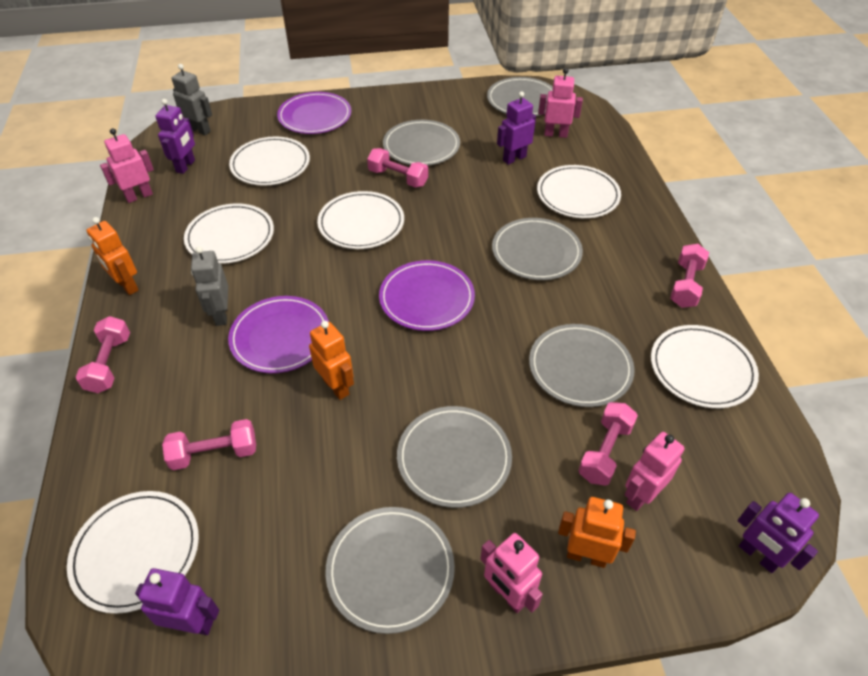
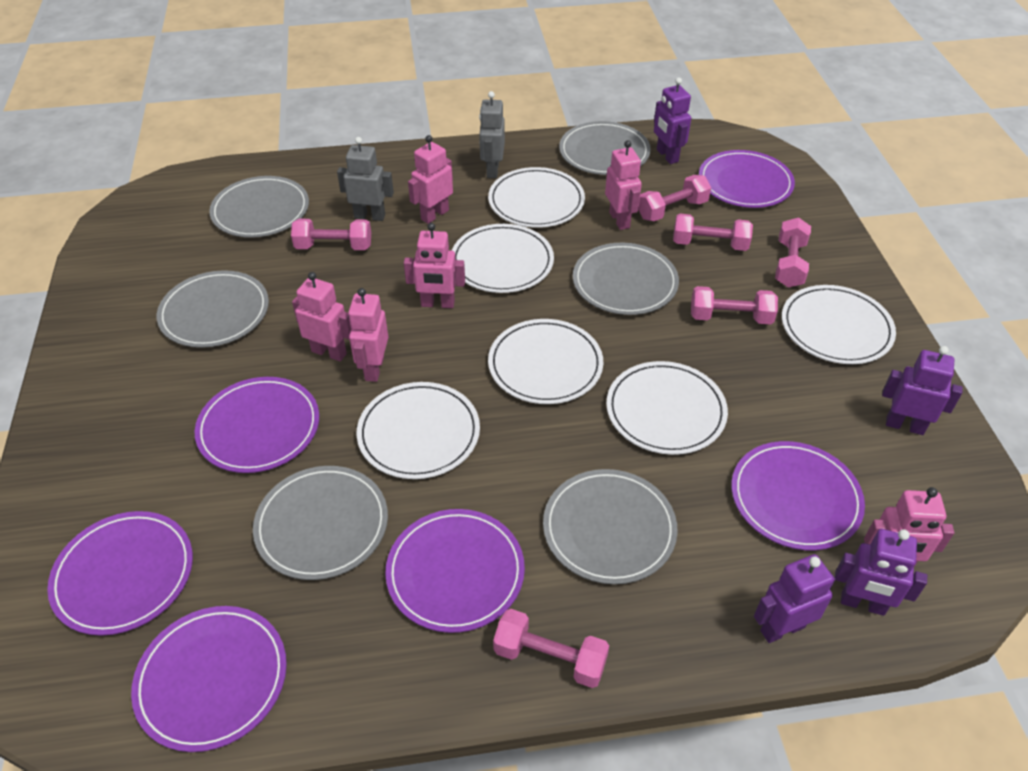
orange robot: [87,217,138,295] [309,321,354,400] [558,497,636,568] = 3 -> none = 0
pink dumbbell: [76,316,130,393] [162,419,256,470] [367,148,428,188] [578,402,638,486] [670,244,709,308] = 5 -> [291,219,371,250] [493,609,609,688] [638,175,711,221] [673,214,753,251] [691,286,778,325] [775,218,811,288] = 6
pink robot: [100,128,154,203] [480,533,543,613] [538,68,583,138] [624,432,684,511] = 4 -> [292,272,352,361] [348,288,389,382] [404,223,465,308] [408,135,453,224] [605,140,642,230] [864,487,955,567] = 6
purple plate: [228,296,329,373] [277,92,351,134] [379,260,475,331] = 3 -> [47,511,193,636] [131,606,287,752] [195,377,319,473] [385,509,525,633] [699,150,795,208] [731,441,865,550] = 6

